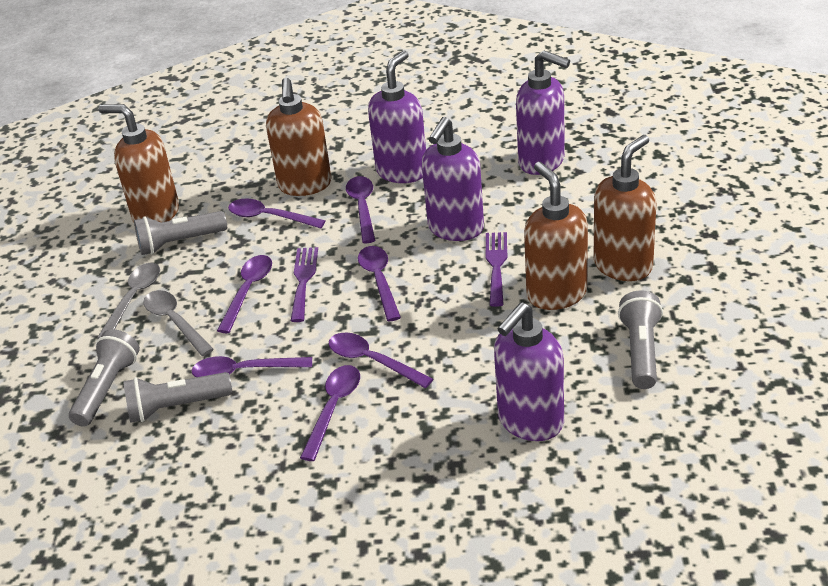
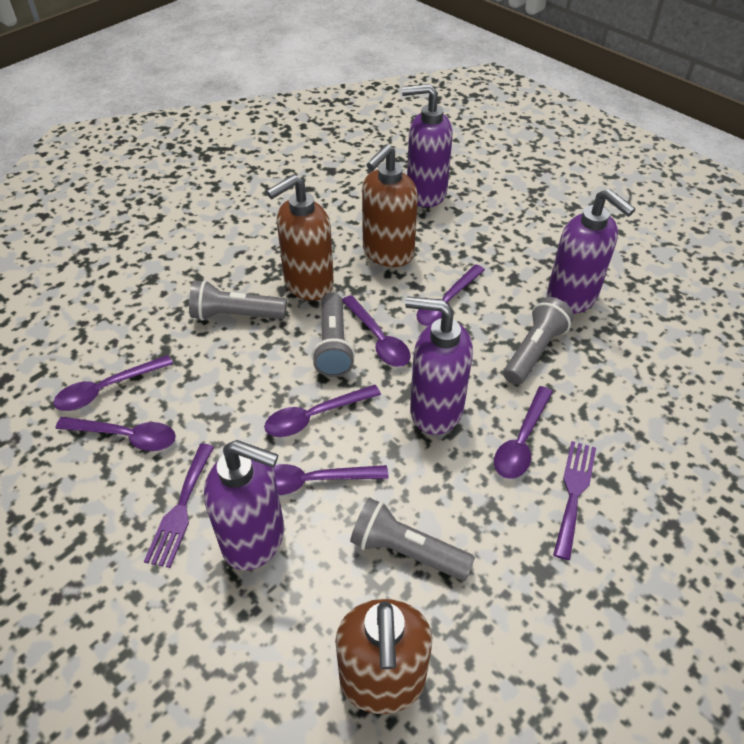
brown soap dispenser: [98,104,179,222] [266,78,332,196] [524,162,588,310] [594,135,656,281] = 4 -> [266,174,334,301] [335,599,432,714] [362,144,418,267] = 3
grey spoon: [97,263,160,339] [143,290,214,356] = 2 -> none = 0

